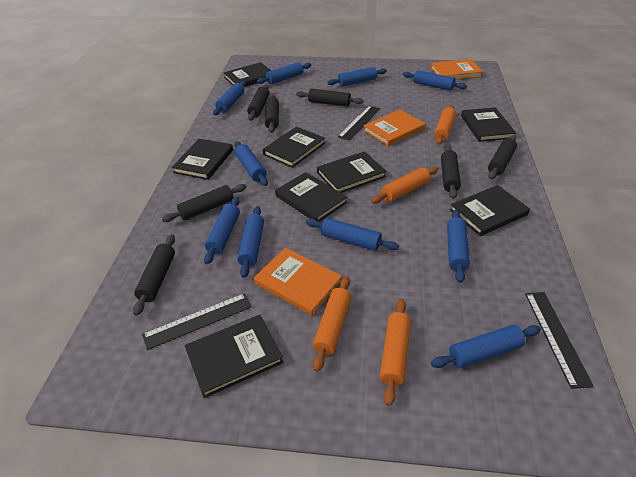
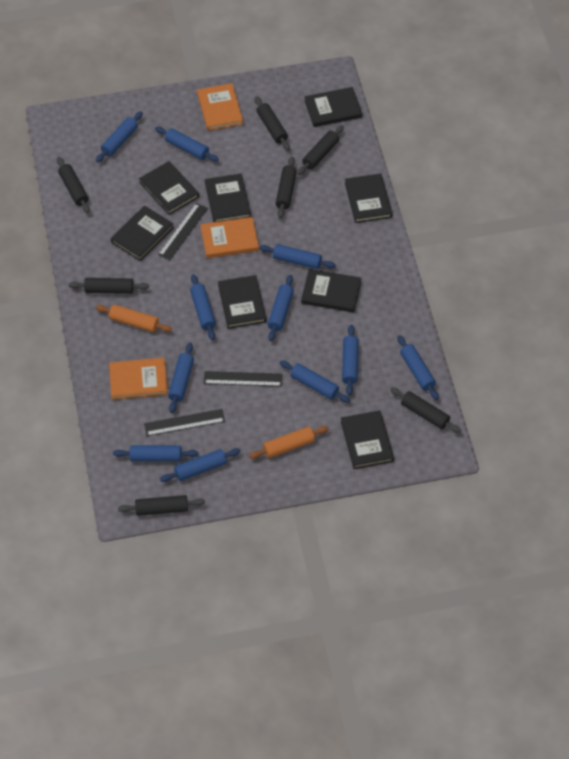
blue rolling pin: [204,197,240,264] [213,81,246,115] [234,141,268,186] [237,206,264,278] [257,62,311,84] [306,218,399,251] [327,67,387,87] [403,70,467,91] [431,325,541,368] [447,210,470,283] = 10 -> [96,111,143,163] [113,445,199,462] [155,127,219,162] [160,448,241,482] [168,342,194,413] [190,274,216,340] [259,244,336,269] [268,275,294,341] [280,360,351,403] [342,325,359,396] [397,335,439,400] = 11
orange rolling pin: [313,276,351,372] [371,167,438,204] [380,299,411,406] [434,105,456,145] = 4 -> [96,305,172,332] [249,426,328,459] = 2

